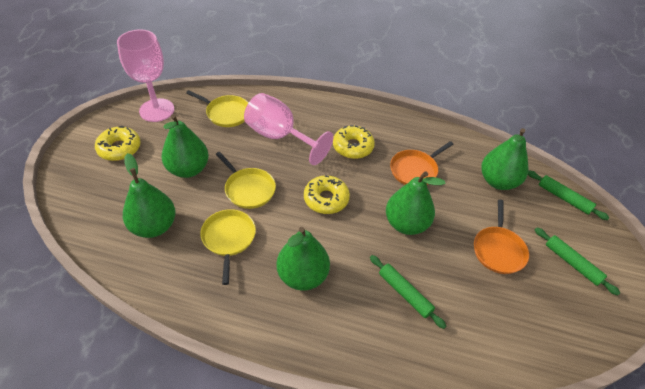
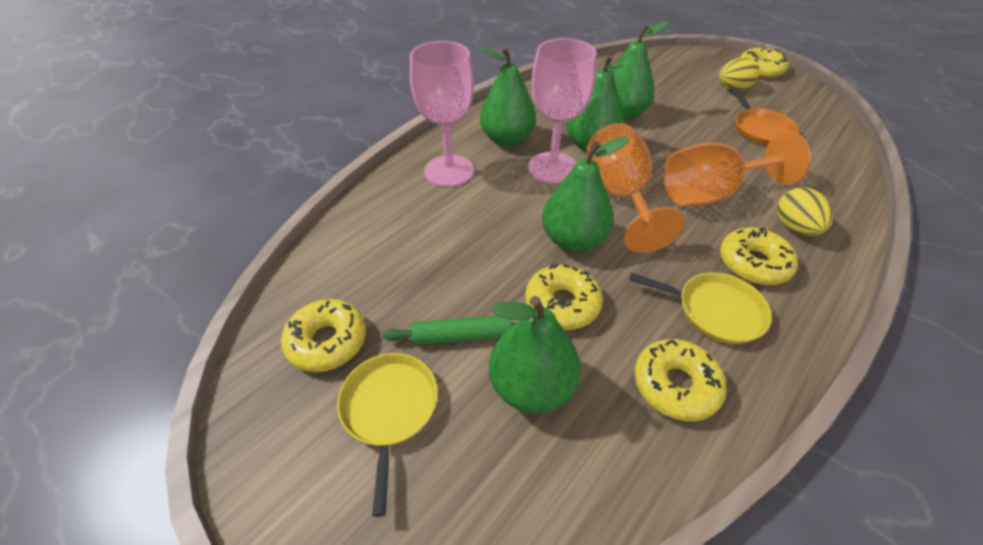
green rolling pin: [370,255,446,329] [528,171,609,220] [535,227,620,296] = 3 -> [383,316,516,345] = 1
orange goblet: none = 0 -> [587,123,685,253] [664,131,811,206] = 2
orange pan: [390,141,453,185] [474,200,529,274] = 2 -> [729,87,799,145] = 1
yellow donut: [95,126,141,161] [304,175,350,214] [333,125,375,159] = 3 -> [281,299,366,372] [525,264,603,330] [634,339,726,422] [720,227,798,285] [740,47,789,78] = 5
yellow egg: none = 0 -> [719,58,760,91] [777,187,833,236] = 2
yellow pan: [186,90,248,127] [200,209,256,285] [216,152,276,209] = 3 -> [337,353,438,517] [629,272,772,344] = 2

